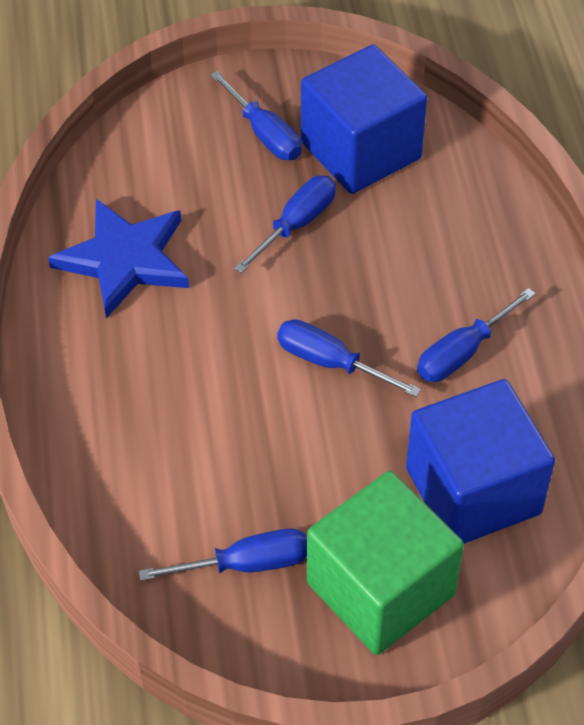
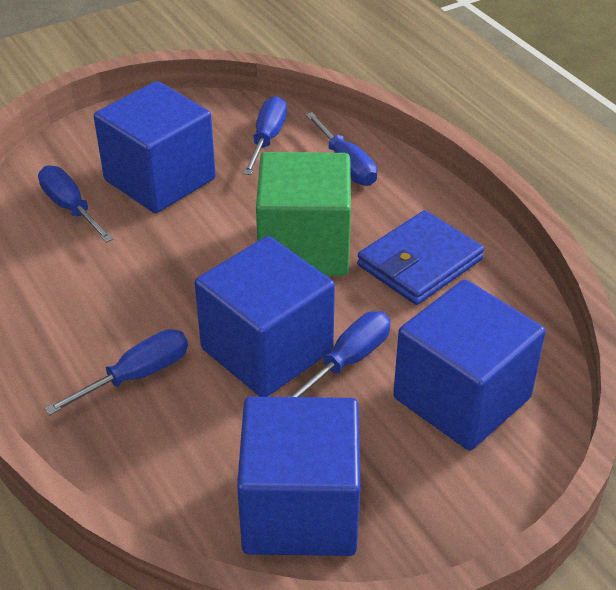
blue cube: [301,44,427,194] [406,379,555,544] = 2 -> [94,81,216,213] [195,236,335,397] [237,397,360,556] [393,280,546,451] = 4
blue star: [48,199,189,318] = 1 -> none = 0
blue wallet: none = 0 -> [357,210,484,305] = 1

